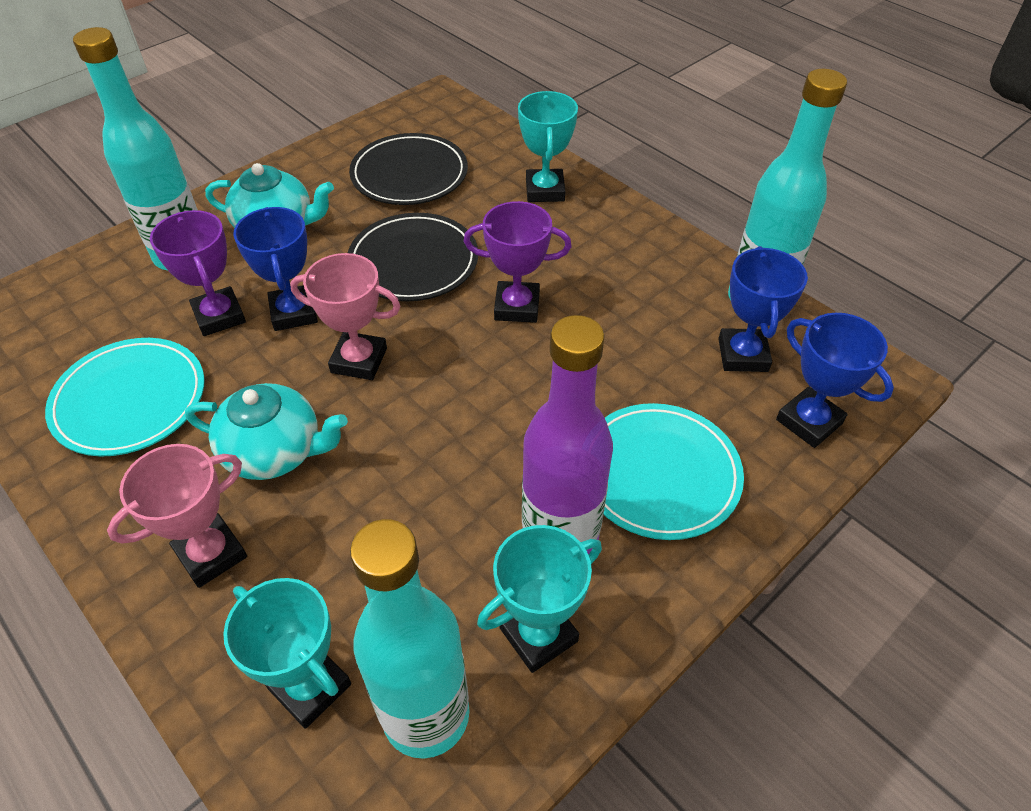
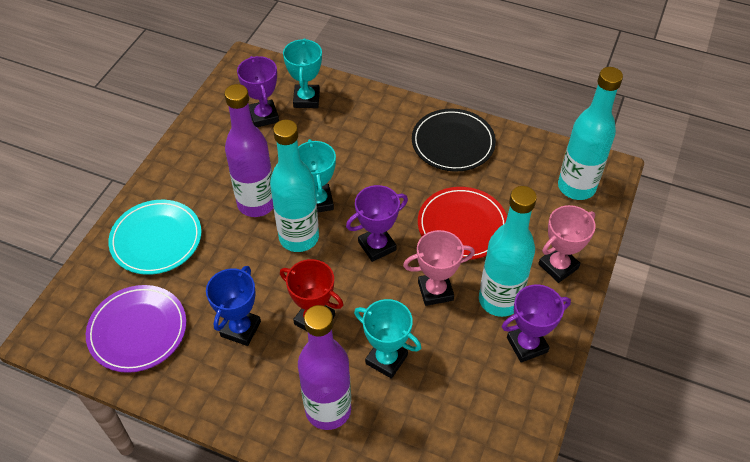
black plate: [348,213,478,301] [349,133,468,205] = 2 -> [412,109,496,172] = 1
blue trophy: [233,207,318,331] [718,246,808,372] [776,313,894,448] = 3 -> [206,266,261,346] = 1
purple bottle: [522,315,613,555] = 1 -> [224,84,273,217] [298,305,351,430] = 2
purple plate: none = 0 -> [86,285,186,373] = 1
purple trophy: [150,210,246,336] [463,201,572,323] = 2 -> [237,56,279,127] [346,185,408,262] [502,284,571,363] = 3
red plate: none = 0 -> [418,187,507,260] = 1
red trophy: none = 0 -> [280,259,343,331] = 1
turquoise plate: [45,338,205,457] [604,403,744,540] = 2 -> [108,200,202,275] = 1
turquoise teapot: [185,383,348,480] [205,163,334,228] = 2 -> none = 0

